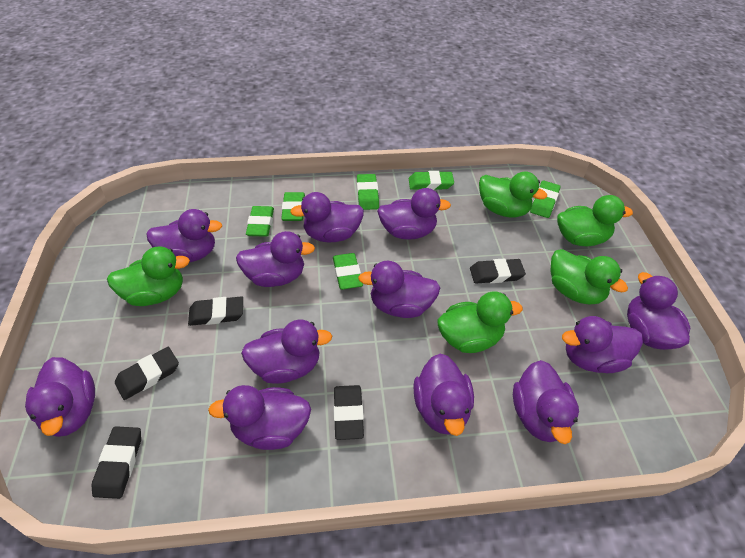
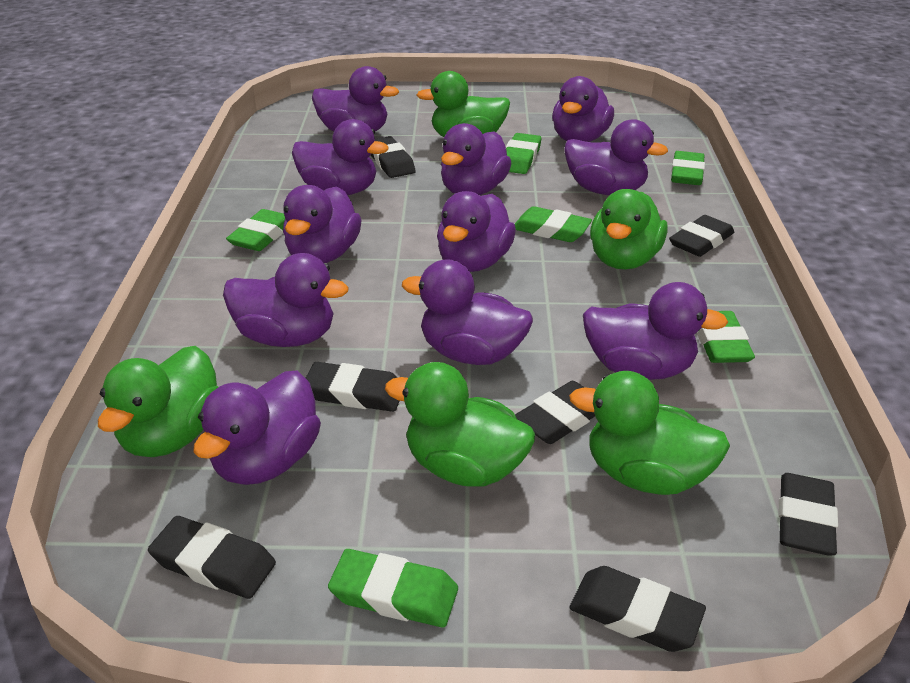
black eraser: [92,426,141,499] [115,347,179,400] [188,296,243,326] [334,385,364,440] [470,258,526,283] = 5 -> [148,516,276,599] [306,362,400,412] [371,136,416,178] [515,381,595,444] [569,566,706,652] [669,215,734,257] [778,473,838,556] = 7
purple duck: [25,357,95,437] [146,209,222,262] [208,385,311,450] [236,231,315,287] [241,320,332,384] [290,192,364,243] [358,261,440,318] [377,188,451,240] [413,354,474,436] [513,360,579,444] [562,316,643,373] [627,272,690,350] = 12 -> [193,371,321,485] [223,253,348,347] [283,185,361,263] [292,119,389,195] [312,66,399,132] [402,259,533,365] [437,191,516,272] [441,123,511,195] [552,76,614,142] [564,119,668,195] [583,282,728,380] = 11

